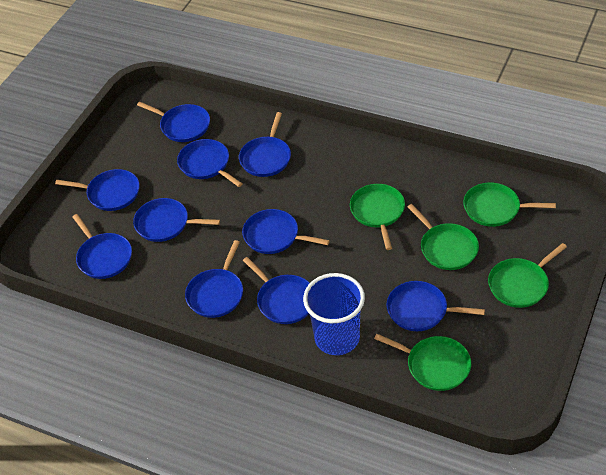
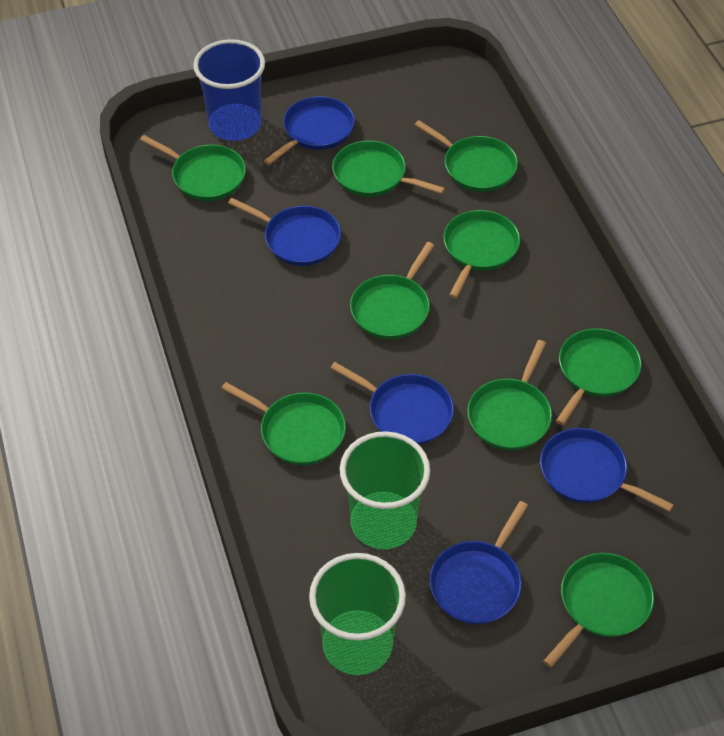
blue pan: [55,169,140,211] [72,214,132,279] [133,198,220,242] [137,102,210,142] [177,139,243,187] [185,240,243,318] [239,112,291,177] [242,209,330,254] [243,257,310,324] [387,281,485,331] = 10 -> [228,198,341,266] [264,96,355,165] [330,362,454,445] [430,501,528,625] [540,428,674,512] = 5
green cup: none = 0 -> [309,553,406,675] [340,431,430,549] = 2
green pan: [350,184,405,250] [374,334,471,391] [408,204,479,270] [463,183,556,227] [488,243,567,308] = 5 -> [140,135,246,201] [221,382,346,465] [332,140,445,197] [350,242,434,339] [415,120,518,192] [443,210,520,299] [467,340,552,450] [543,553,654,668] [556,328,641,425] = 9

